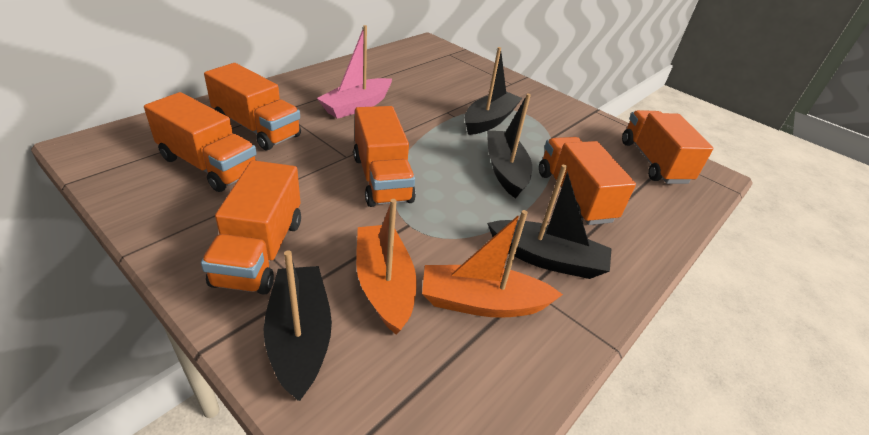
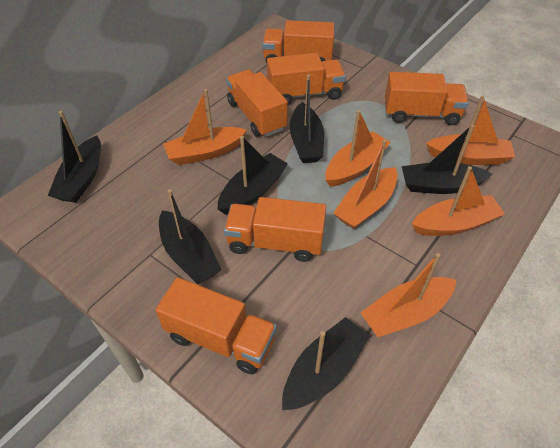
black boat: [263,250,332,401] [464,47,522,135] [487,94,532,199] [487,165,612,279] = 4 -> [48,111,101,203] [159,189,222,284] [217,136,288,215] [282,317,370,410] [290,75,324,163] [402,124,493,194] = 6
orange boat: [356,199,417,335] [422,210,563,318] = 2 -> [163,89,247,165] [325,110,391,187] [333,139,398,229] [361,253,456,337] [412,166,505,236] [426,95,515,165] = 6
pink boat: [317,25,392,119] = 1 -> none = 0

